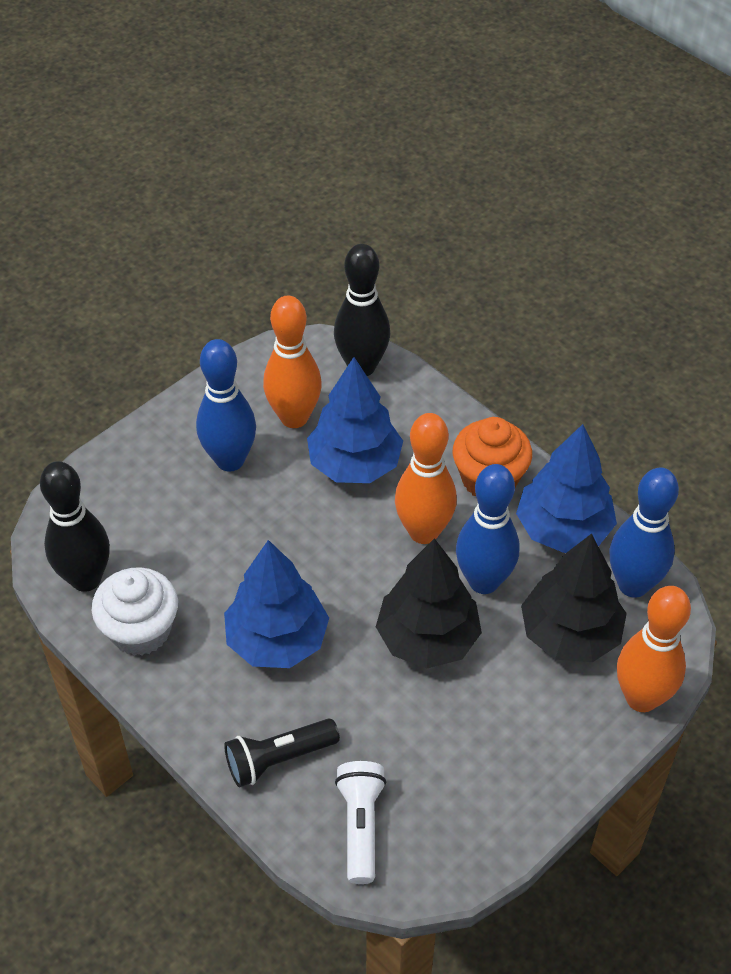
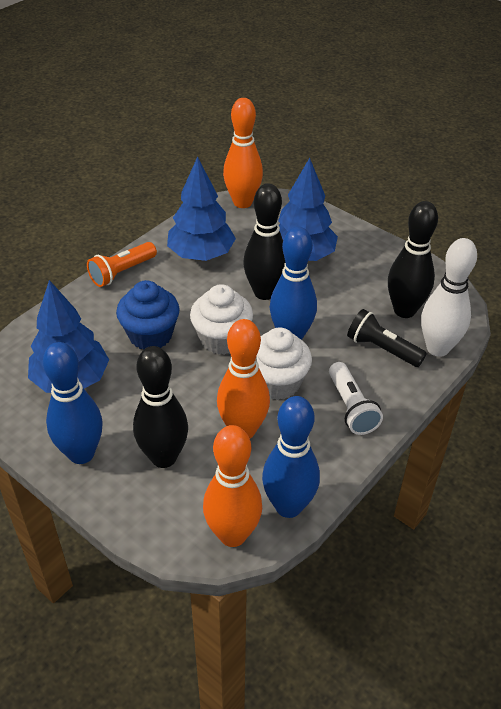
black bowling pin: [40,461,110,592] [334,244,390,376] = 2 -> [133,346,188,468] [243,183,285,300] [388,201,438,318] = 3
black tree: [376,538,482,668] [521,534,627,662] = 2 -> none = 0
blue cupcake: none = 0 -> [116,280,180,349] = 1
orange cupcake: [453,417,532,496] = 1 -> none = 0
orange flashlight: none = 0 -> [87,242,157,287] = 1
white bowling pin: none = 0 -> [421,238,477,357] = 1
white cupcake: [92,567,178,656] = 1 -> [190,284,253,355] [256,327,312,400] = 2

